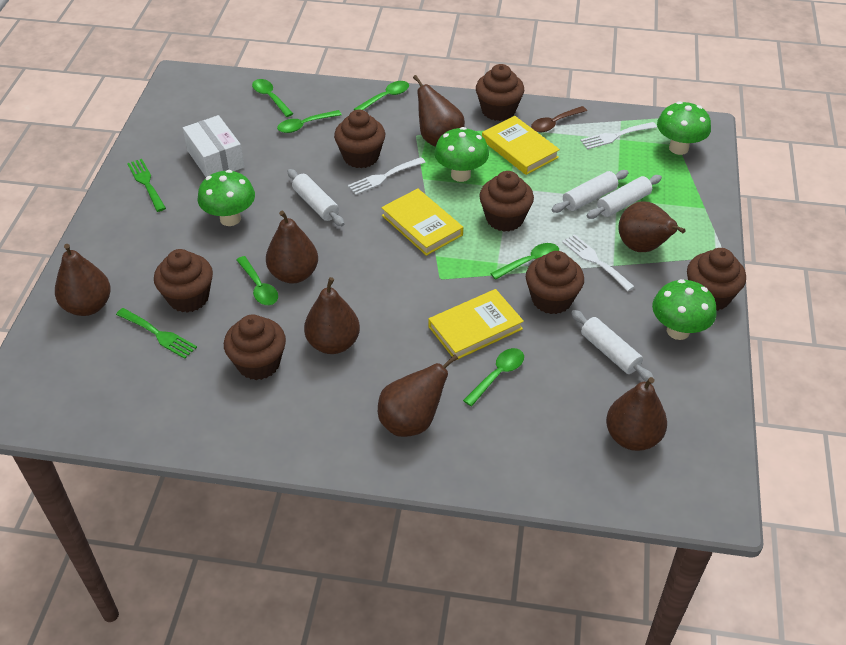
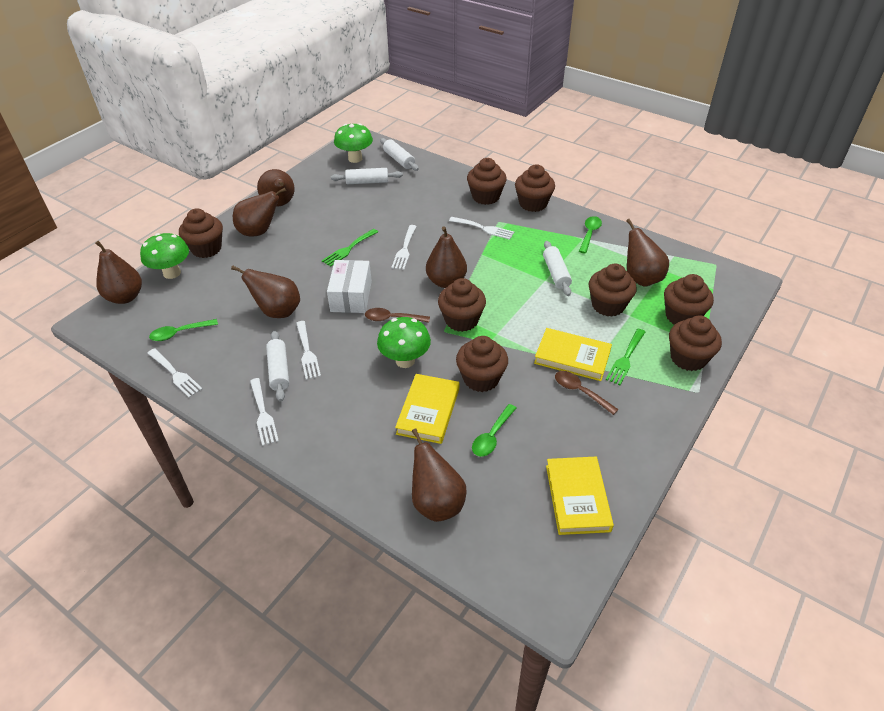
brown cupcake: [154,249,213,313] [224,314,286,380] [334,110,385,168] [476,64,524,121] [479,171,534,232] [526,251,584,314] [687,248,746,311] = 7 -> [179,208,223,258] [438,278,486,332] [456,336,508,392] [467,158,507,205] [515,164,555,212] [589,263,637,317] [664,274,714,324] [669,315,722,371] = 8
brown spoon: [531,106,587,132] = 1 -> [365,308,430,323] [555,371,619,415] = 2
green mushroom: [198,170,255,226] [434,127,489,182] [652,279,717,340] [657,101,711,155] = 4 -> [140,233,189,279] [334,123,373,163] [377,317,431,368] = 3
green spoon: [237,256,278,305] [252,79,293,117] [277,110,342,133] [354,81,409,110] [463,348,524,406] [490,243,559,280] = 6 -> [149,319,218,341] [472,404,516,457] [579,216,602,253] = 3
white fork: [348,157,426,195] [562,234,635,292] [580,122,657,149] = 3 -> [147,348,203,398] [250,378,279,446] [296,321,321,380] [391,225,417,270] [449,217,514,240] = 5

